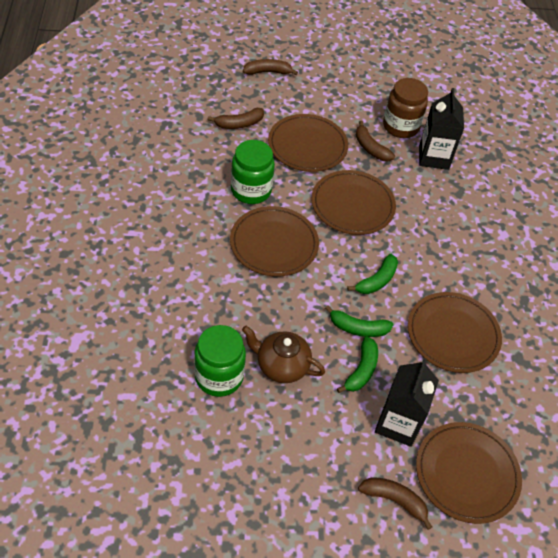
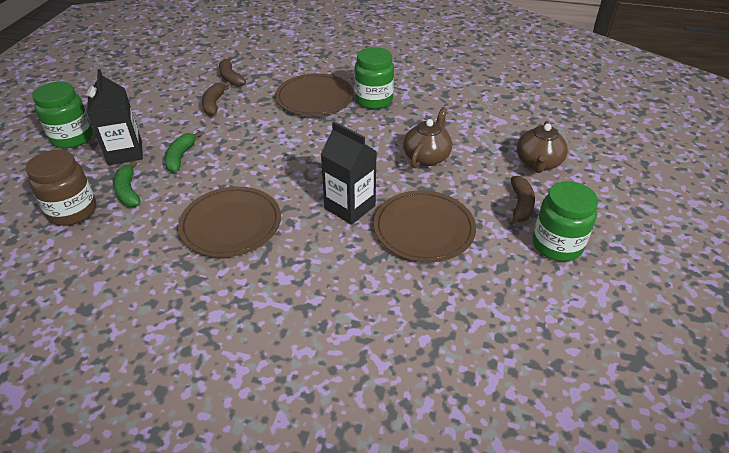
brown banana: [207,108,264,129] [243,59,298,75] [356,121,395,161] [358,477,432,530] = 4 -> [202,81,230,116] [219,57,246,87] [508,176,535,225] = 3
brown plate: [230,206,319,276] [268,114,348,172] [311,170,396,235] [408,292,502,373] [416,422,522,524] = 5 -> [178,186,281,257] [275,73,354,116] [374,190,476,262] = 3
brown teapot: [242,325,325,383] = 1 -> [403,107,452,168] [517,121,568,173] = 2
green banana: [325,305,394,337] [337,336,378,393] [347,254,398,294] = 3 -> [113,161,141,207] [164,131,202,173] = 2
green jar: [194,325,246,397] [231,140,275,204] = 2 -> [32,82,93,149] [354,47,394,109] [533,181,598,262] = 3

